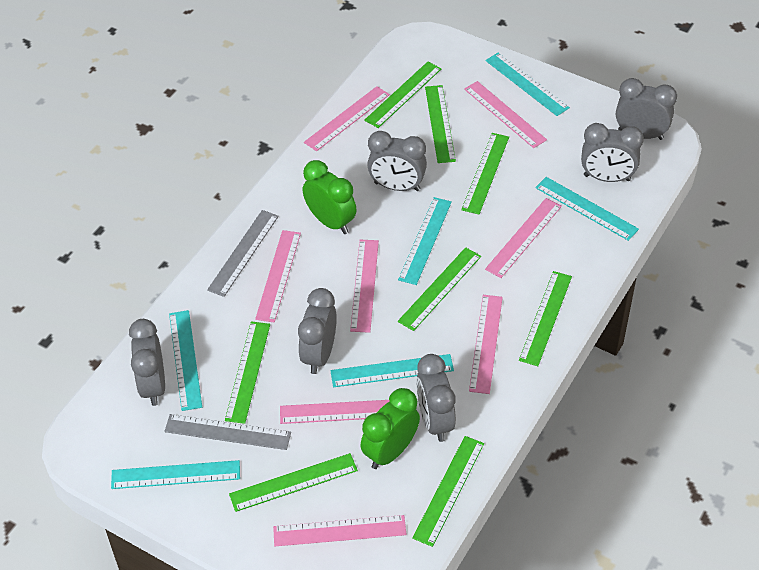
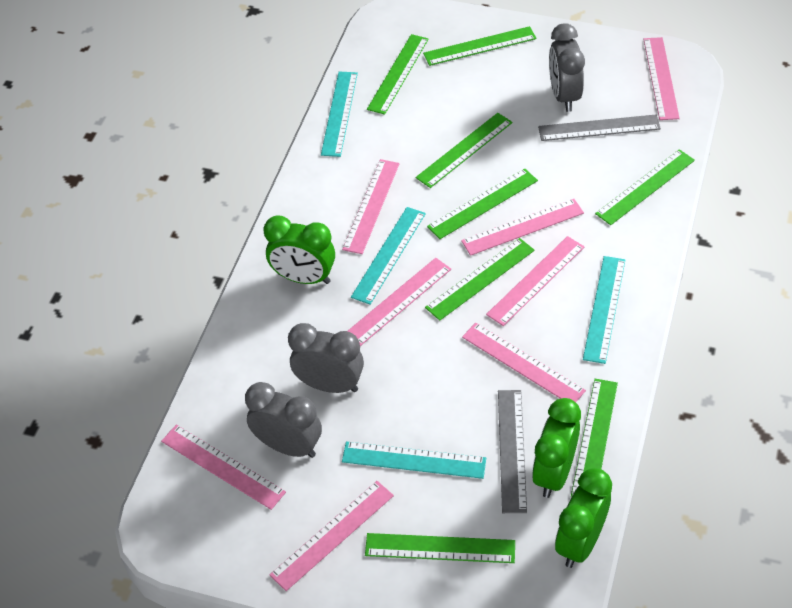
green clock: [303,160,357,234] [361,388,420,469] = 2 -> [263,215,335,284] [532,398,581,498] [555,468,612,568] = 3
grey clock: [129,319,165,406] [298,288,337,374] [367,131,427,191] [416,354,456,442] [581,123,644,182] [616,78,677,140] = 6 -> [245,382,322,458] [288,323,364,393] [549,23,585,112] = 3
turquoise ruler: [111,460,240,489] [169,310,202,411] [331,354,454,387] [398,197,452,285] [486,53,570,116] [535,177,639,241] = 6 -> [321,71,358,157] [342,441,486,479] [351,207,426,305] [583,256,625,364] = 4

